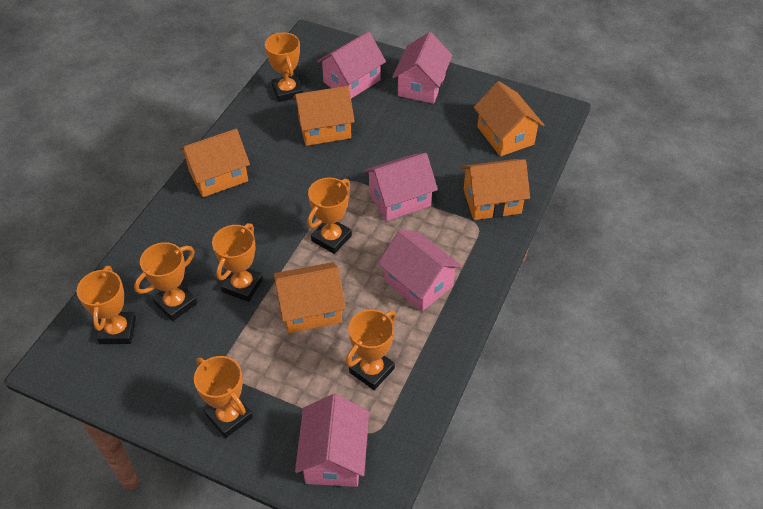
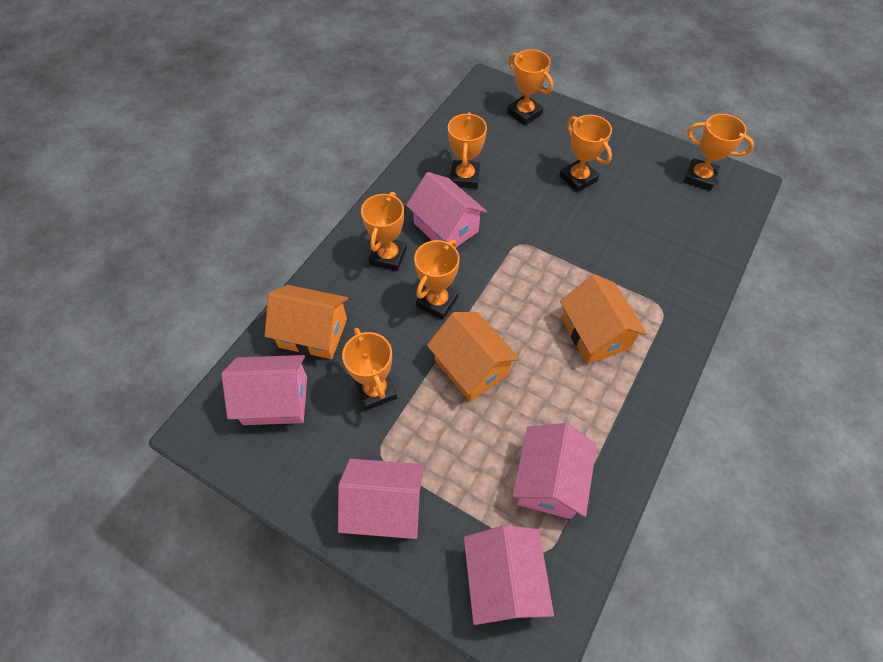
orange house: [179,129,250,197] [273,262,346,333] [293,86,355,146] [461,159,530,220] [474,81,544,156] = 5 -> [264,285,348,359] [427,312,520,402] [560,274,647,364] = 3

